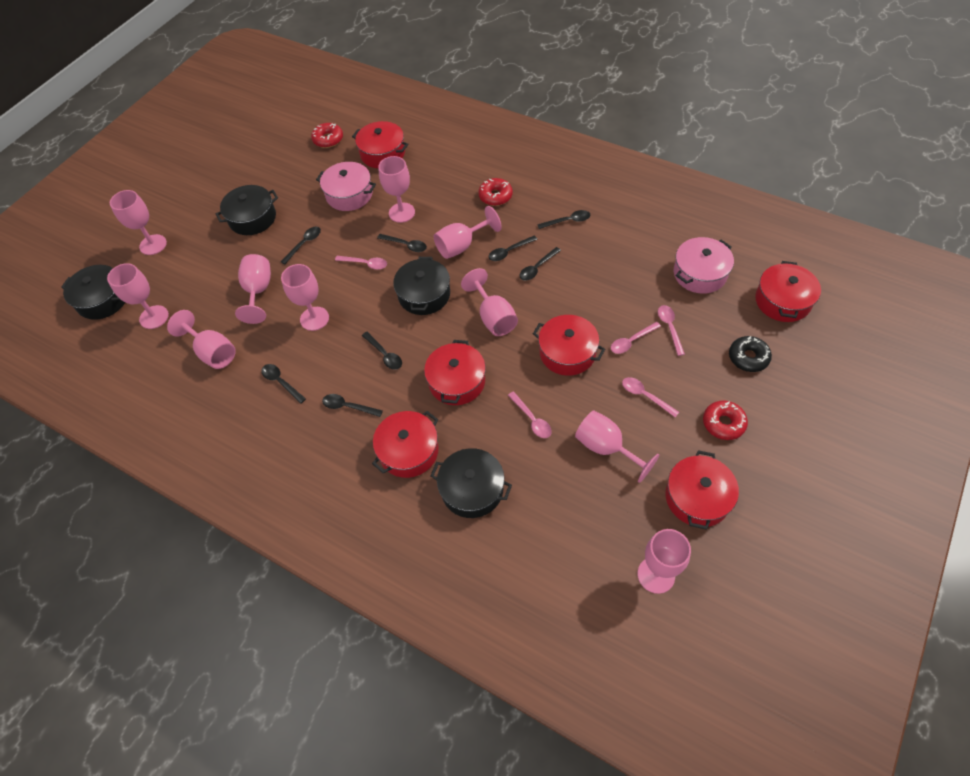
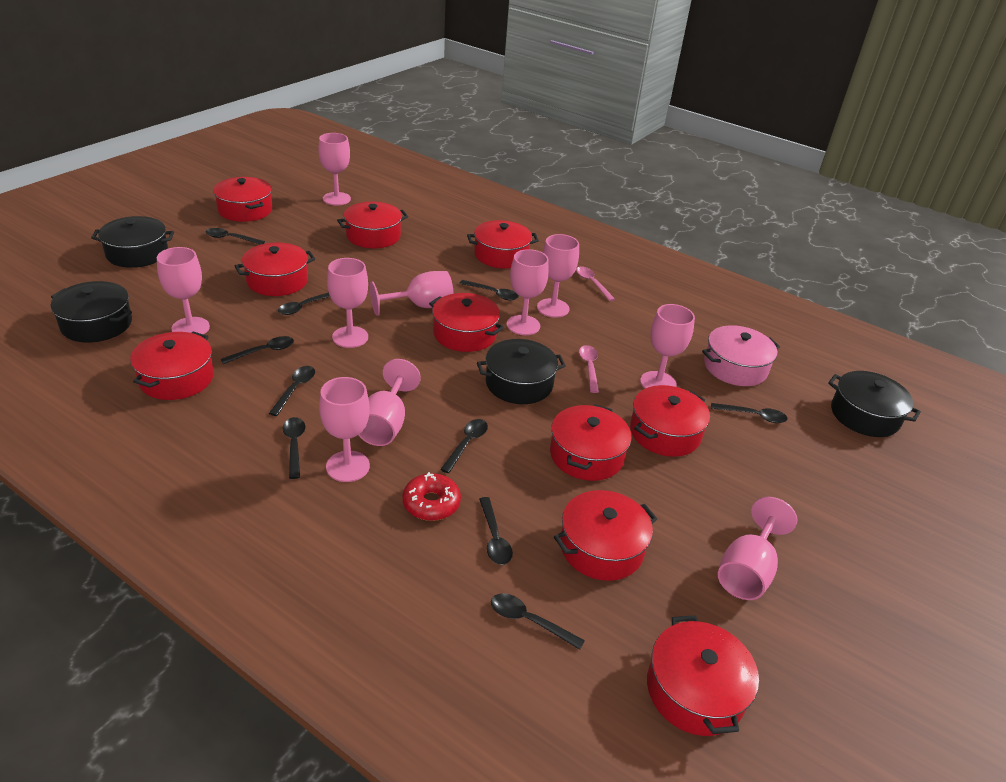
black donut: [729,336,772,372] = 1 -> none = 0
black spoon: [261,364,306,404] [281,227,321,264] [322,394,383,417] [362,332,402,370] [377,234,427,252] [489,236,538,261] [519,247,561,281] [537,210,590,229] = 8 -> [206,228,265,245] [221,336,294,364] [269,366,315,416] [278,292,330,315] [282,417,305,479] [440,419,488,473] [459,280,519,300] [479,497,513,565] [491,593,585,650] [711,403,788,423] = 10
pink pot: [316,162,376,211] [674,237,734,294] = 2 -> [702,325,780,386] = 1
pink spoon: [335,256,387,270] [508,391,552,438] [611,322,661,354] [622,377,679,417] [658,305,685,356] = 5 -> [576,266,615,301] [579,345,599,393] = 2
red donut: [311,123,343,148] [478,178,513,206] [703,401,748,440] = 3 -> [402,472,461,521] = 1
red pot: [352,121,408,168] [372,411,439,478] [424,340,486,405] [533,315,605,376] [666,450,739,530] [755,261,821,322] = 6 -> [130,332,214,400] [213,177,272,222] [235,242,315,296] [337,202,408,248] [429,293,504,352] [467,220,539,268] [550,404,632,481] [554,490,657,581] [630,385,710,457] [647,615,759,736] = 10

